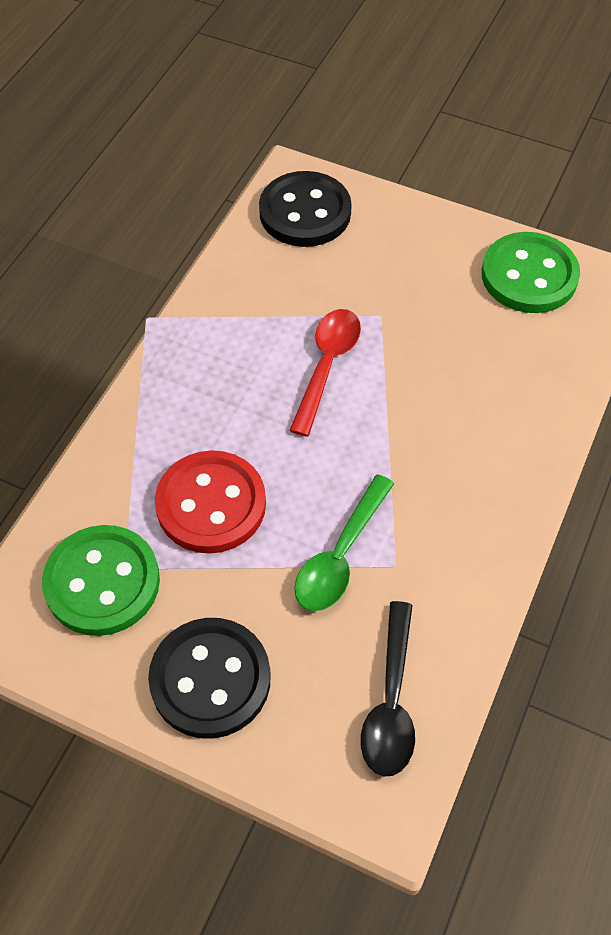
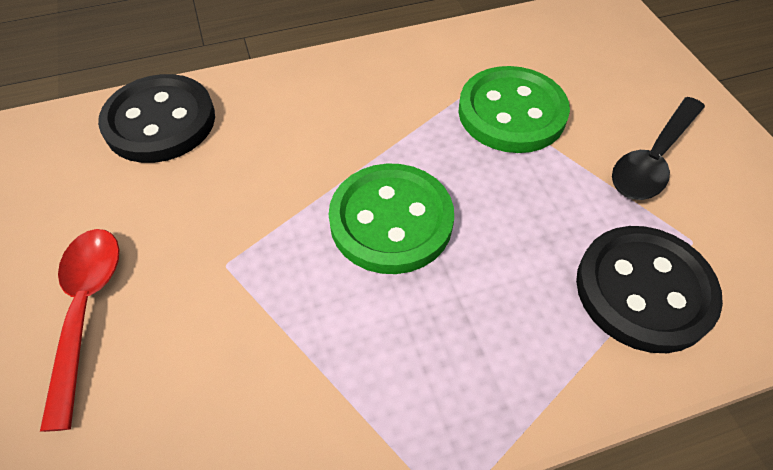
green spoon: [294,474,394,611] = 1 -> none = 0
red button: [155,450,266,554] = 1 -> none = 0

